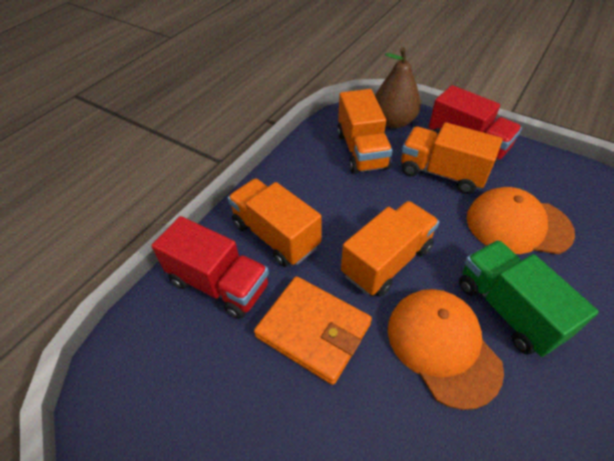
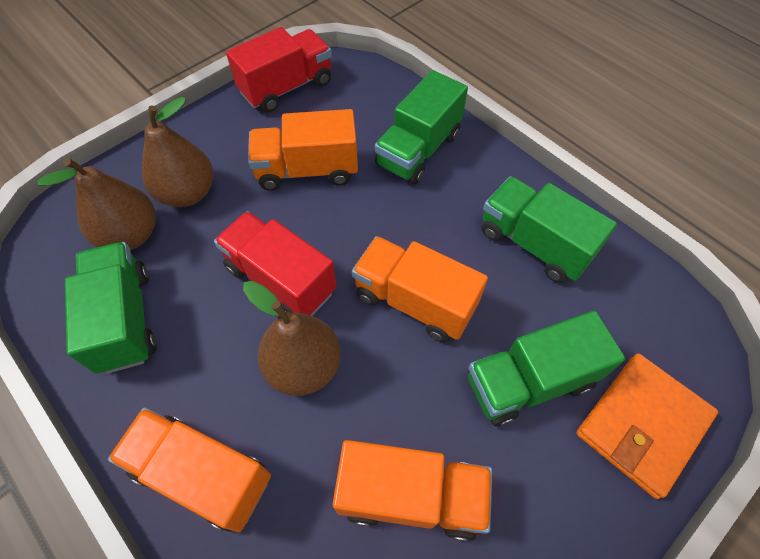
brown pear: [375,47,421,128] = 1 -> [38,158,156,250] [142,97,214,207] [243,281,341,396] = 3
green truck: [459,240,599,357] = 1 -> [65,242,156,374] [375,70,468,185] [468,311,626,426] [482,176,617,283] = 4
orange cap: [388,289,504,410] [467,187,575,254] = 2 -> none = 0

